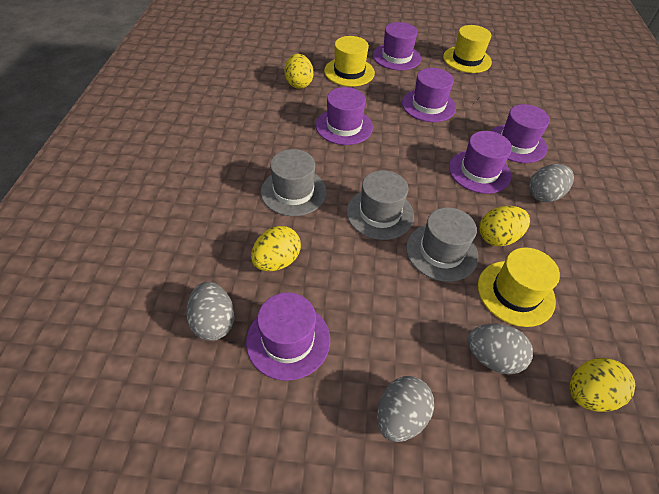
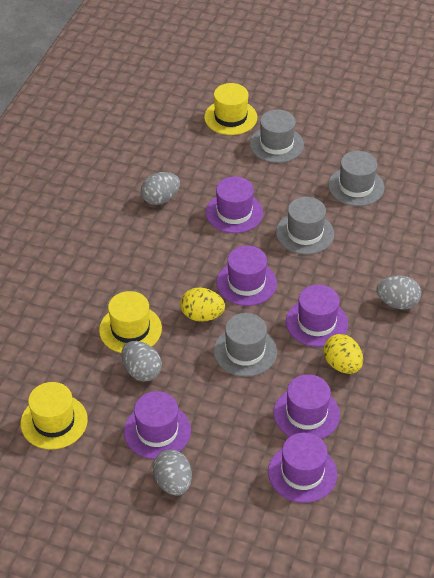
grey hat: [261,149,327,216] [346,170,414,240] [406,207,478,282] = 3 -> [213,313,277,377] [250,110,304,163] [276,197,334,255] [328,151,385,206] = 4
yellow egg: [251,226,301,271] [284,54,314,89] [479,206,530,247] [570,358,635,412] = 4 -> [180,287,225,322] [323,334,363,374] = 2

